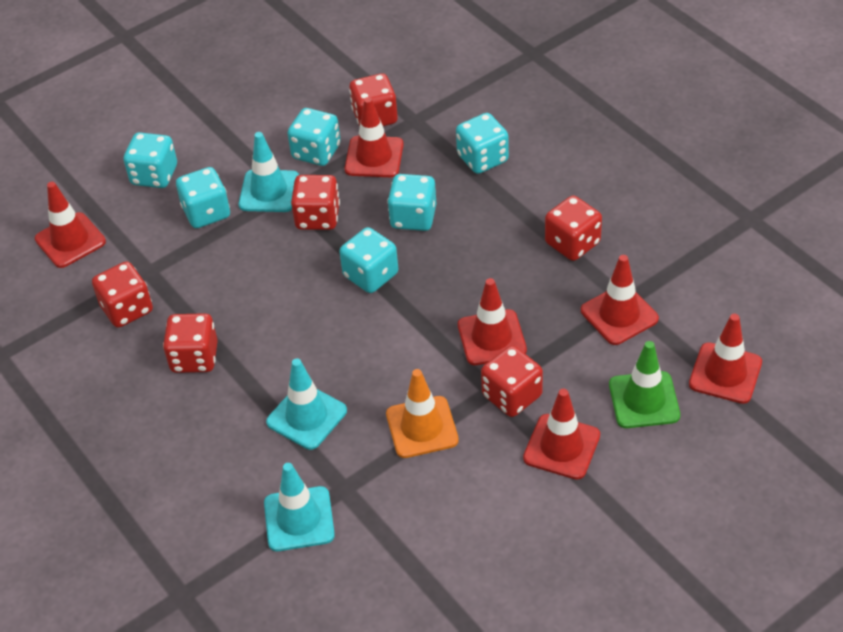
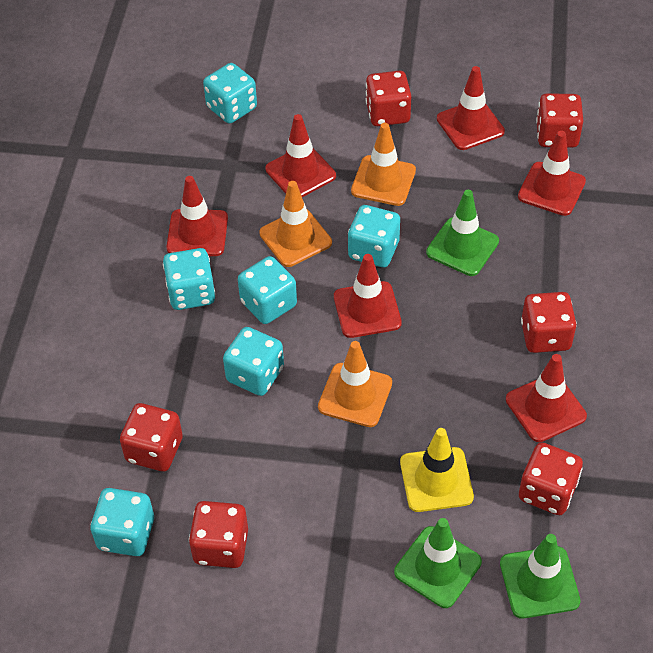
green traffic cone: [609,341,680,428] = 1 -> [394,518,482,608] [426,190,499,276] [500,534,581,618] = 3
orange traffic cone: [386,369,459,458] = 1 -> [259,181,332,267] [318,341,392,427] [351,123,416,206] = 3
turquoise traffic cone: [239,132,299,212] [264,463,335,551] [266,358,347,450] = 3 -> none = 0
yellow traffic cone: none = 0 -> [400,428,474,512] = 1

